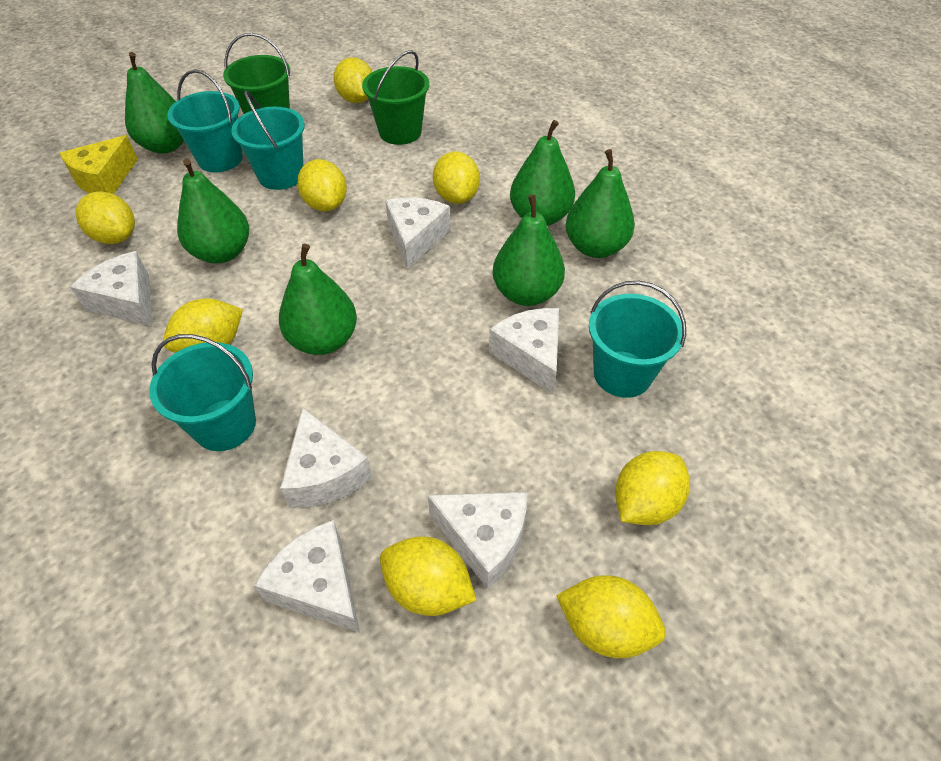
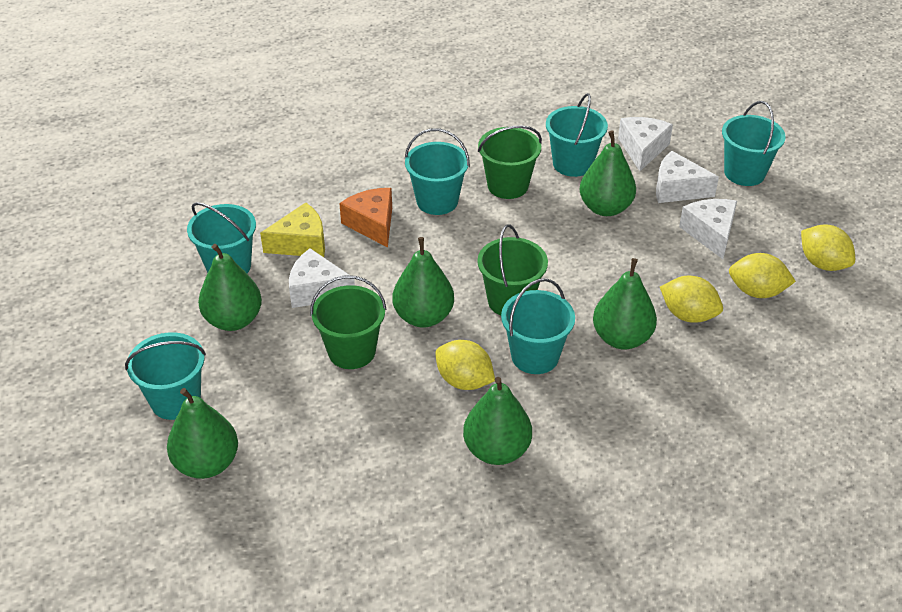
green bucket: [223,33,290,114] [362,50,429,145] = 2 -> [310,275,387,369] [477,224,548,315] [478,125,542,199] = 3
orange cheese: none = 0 -> [339,188,392,248] = 1
turquoise bucket: [149,334,256,451] [167,70,243,172] [231,90,305,190] [589,281,686,398] = 4 -> [125,332,206,420] [187,202,256,273] [405,128,470,215] [501,278,575,374] [546,93,608,177] [722,101,786,186] = 6
white cheese: [70,251,152,326] [254,520,360,633] [280,407,372,508] [385,197,450,269] [428,492,527,589] [489,308,559,394] = 6 -> [289,248,355,308] [618,117,673,171] [656,151,719,203] [679,199,737,259] = 4
yellow lemon: [75,191,135,244] [163,299,243,353] [297,159,347,212] [333,57,372,103] [380,536,476,616] [433,151,480,204] [556,575,666,658] [615,451,690,525] = 8 -> [435,340,495,390] [660,276,723,323] [729,253,796,298] [801,224,855,271] = 4

